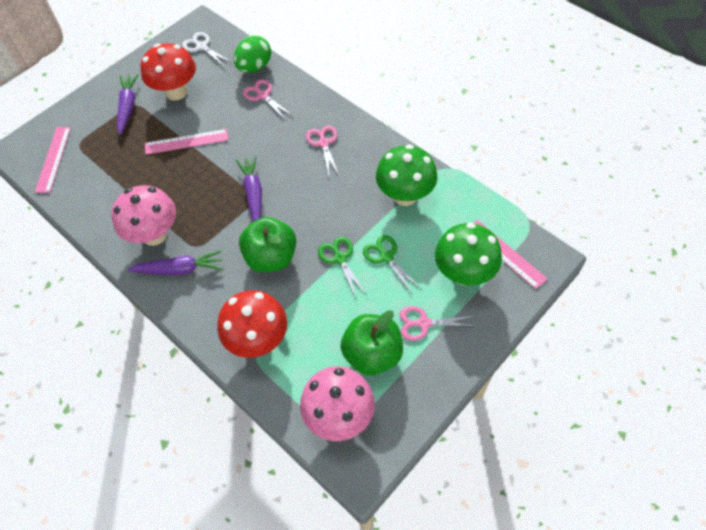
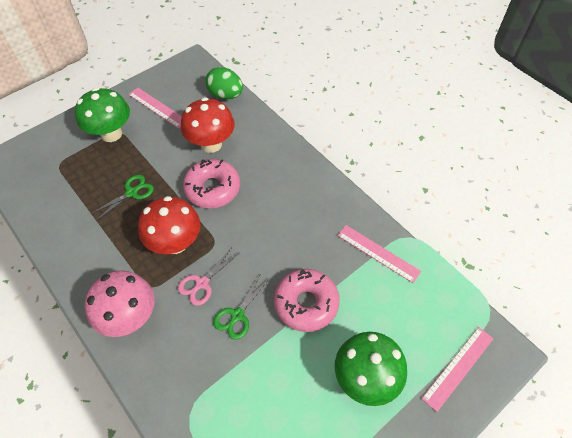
green apple: [239,217,296,272] [340,310,403,376] = 2 -> none = 0
pink donut: none = 0 -> [183,159,240,208] [274,269,340,332] = 2
pink mushroom: [111,185,176,246] [300,366,375,441] = 2 -> [85,271,155,337] = 1
pink scissors: [243,79,293,119] [306,126,339,175] [400,306,478,341] = 3 -> [178,249,239,306] = 1
purple carrot: [117,74,139,135] [127,250,222,275] [236,156,262,222] = 3 -> none = 0
white scissors: [182,32,231,67] = 1 -> none = 0

